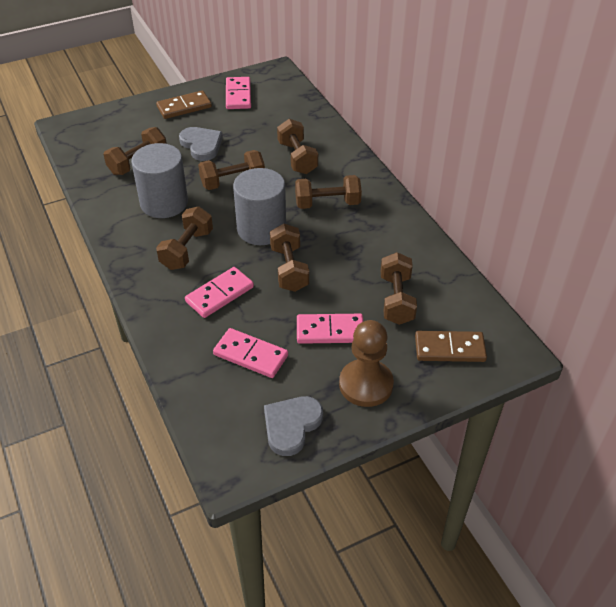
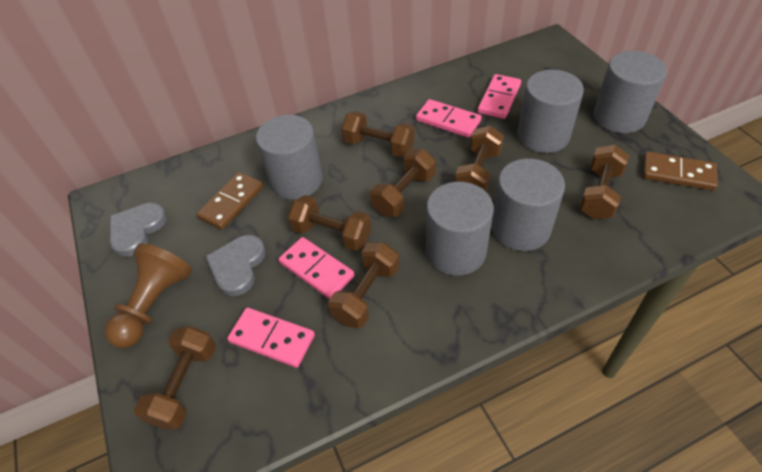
grey cylinder: [131,143,188,218] [233,168,286,245] = 2 -> [256,115,323,200] [426,182,494,276] [491,159,565,251] [517,70,584,153] [594,51,667,133] = 5

